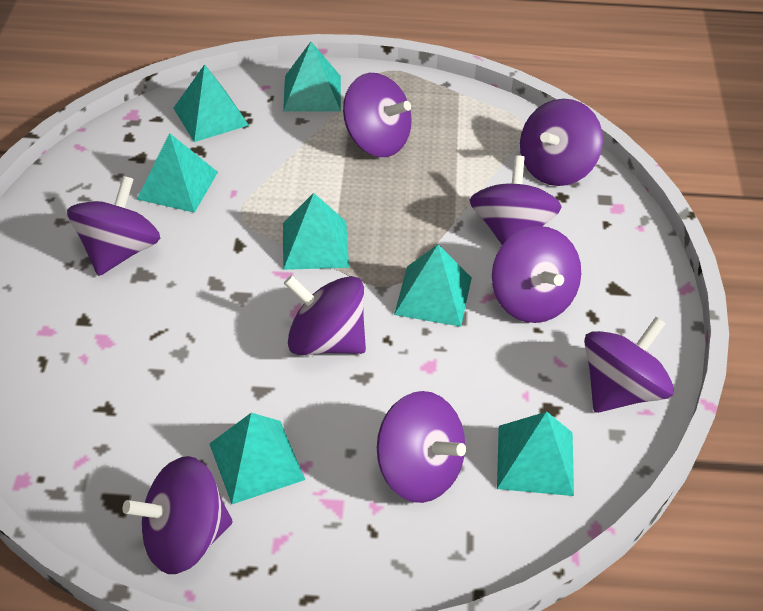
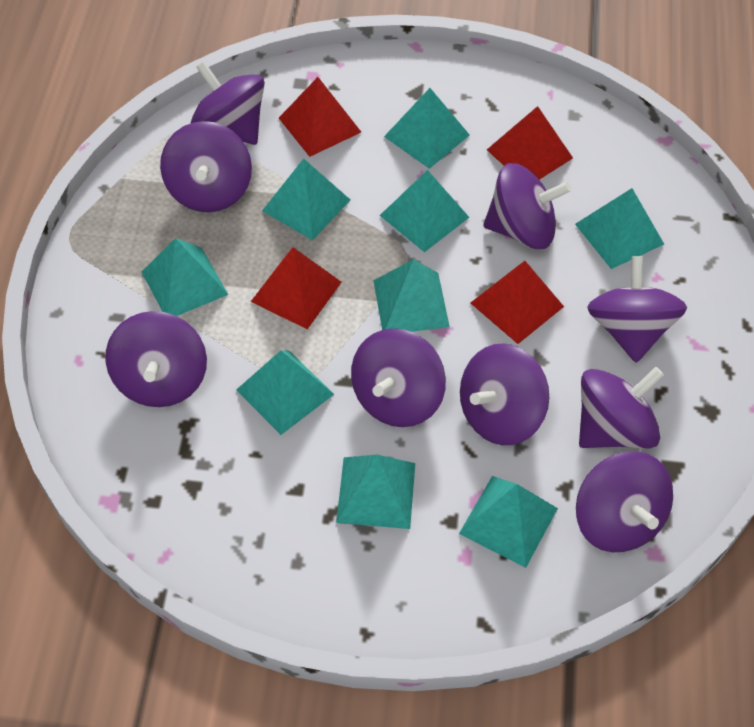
red pyramid: none = 0 -> [251,247,342,329] [279,77,361,157] [471,261,564,344] [487,106,573,180] = 4
turquoise pyramid: [137,133,218,213] [173,64,249,142] [209,413,305,504] [283,42,341,112] [283,193,349,270] [394,245,472,327] [497,412,574,496] = 7 -> [142,238,228,316] [236,350,334,435] [262,158,350,240] [336,455,415,529] [373,259,450,332] [380,170,469,252] [384,88,470,169] [459,476,558,568] [575,188,664,269] = 9

